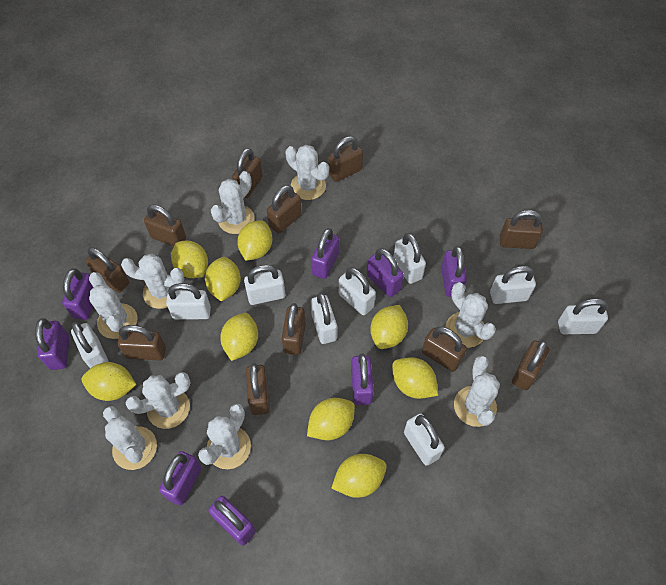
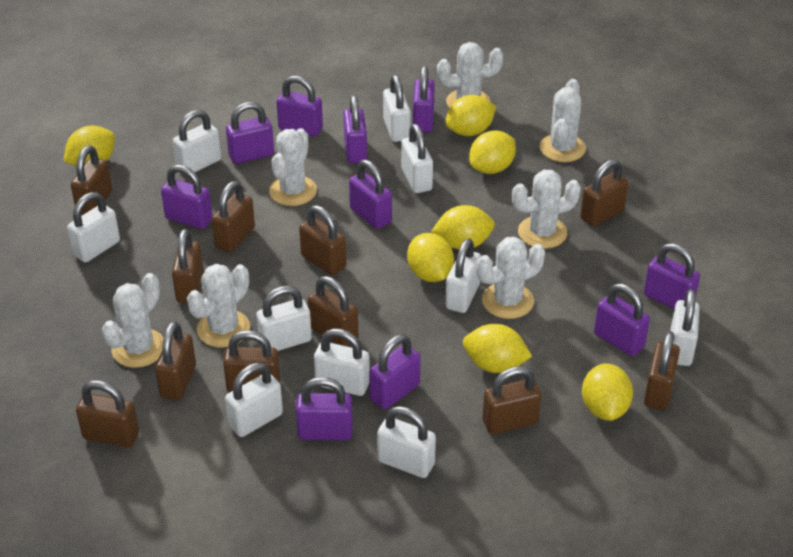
purple padlock: [35,318,69,370] [62,268,93,320] [159,451,201,505] [208,496,256,546] [311,228,339,279] [351,353,374,405] [367,248,404,297] [441,246,467,297] = 8 -> [161,165,213,229] [226,102,274,164] [277,76,323,136] [296,377,353,440] [343,95,367,163] [349,160,392,229] [369,334,420,409] [413,66,435,132] [594,283,650,356] [644,243,700,309] = 10
white cactus: [89,272,138,339] [103,406,157,470] [121,254,184,309] [126,372,191,429] [198,404,251,469] [211,171,255,234] [285,145,329,200] [446,282,496,348] [454,356,500,427] = 9 -> [102,273,164,368] [187,264,250,347] [269,128,317,206] [437,42,503,108] [476,237,545,319] [512,170,581,249] [540,79,586,162] = 7
white padlock: [71,322,109,368] [166,283,211,320] [244,265,285,305] [311,292,337,344] [339,267,376,315] [394,233,426,284] [404,414,445,466] [490,266,536,304] [558,298,608,334] = 9 -> [67,192,120,263] [173,110,221,175] [225,363,283,437] [256,286,312,351] [314,328,370,396] [377,406,436,478] [383,75,411,142] [401,124,433,193] [445,238,481,313] [670,289,700,366] = 10
yellow lemon: [82,362,137,401] [171,241,208,278] [205,257,241,301] [220,313,258,361] [237,220,272,261] [307,398,355,440] [332,454,387,498] [370,305,408,349] [392,357,438,399] = 9 -> [63,126,115,166] [407,233,454,282] [431,205,495,249] [445,95,496,136] [463,324,532,373] [469,130,516,174] [582,363,633,421] = 7

